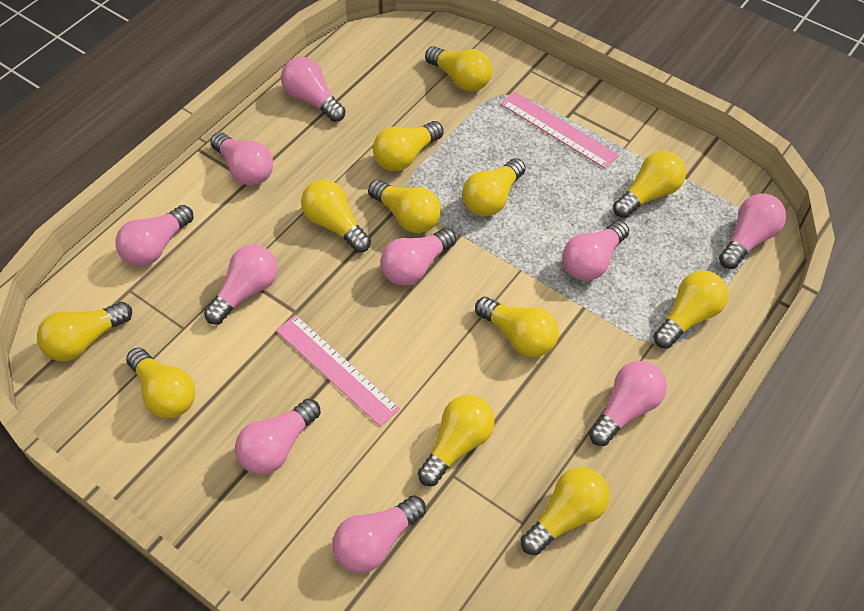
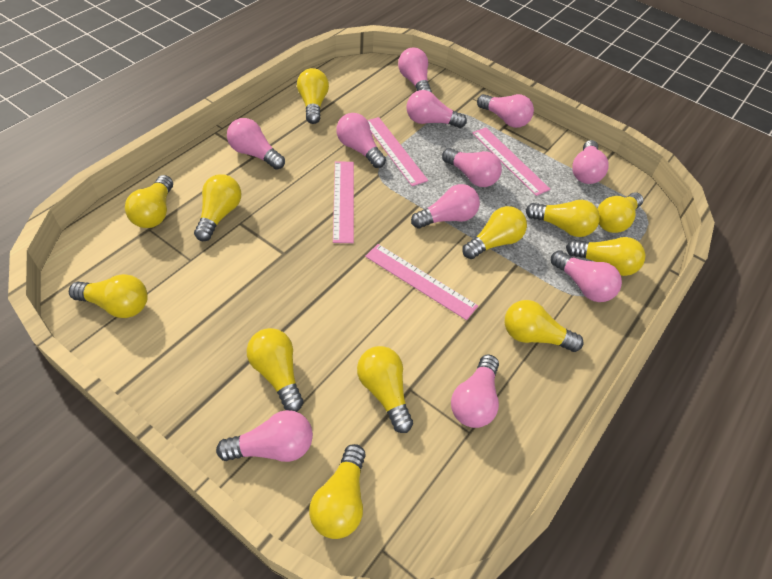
pink light bulb: [115,205,194,266] [204,245,277,324] [210,132,273,186] [235,398,321,475] [281,57,346,122] [332,496,426,573] [381,228,456,286] [563,221,629,281] [589,361,667,446] [719,194,786,269] = 10 -> [216,410,313,462] [227,118,285,170] [337,113,386,168] [398,47,432,93] [406,90,467,128] [411,184,480,229] [442,148,502,187] [451,355,499,428] [477,94,534,128] [551,250,622,302] [572,140,609,184] = 11
pink ruler: [276,315,400,427] [500,91,619,169] = 2 -> [333,161,354,243] [365,244,478,320] [367,117,428,186] [472,127,550,196] = 4

